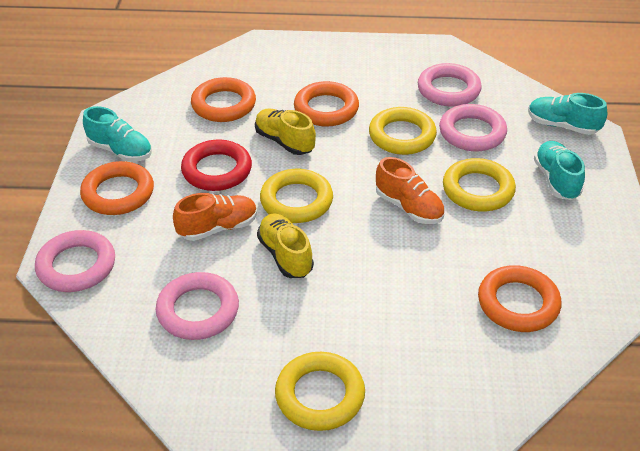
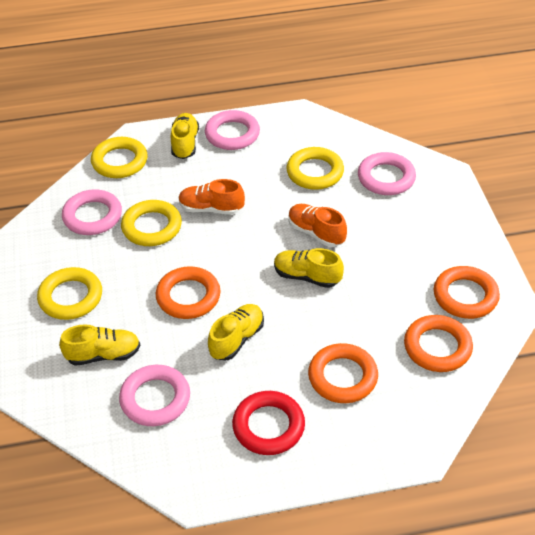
turquoise shoe: [83,106,152,162] [528,93,607,135] [534,141,585,200] = 3 -> none = 0
yellow shoe: [255,108,316,155] [257,213,314,278] = 2 -> [59,324,140,366] [171,113,199,159] [208,304,264,360] [274,248,344,288] = 4

